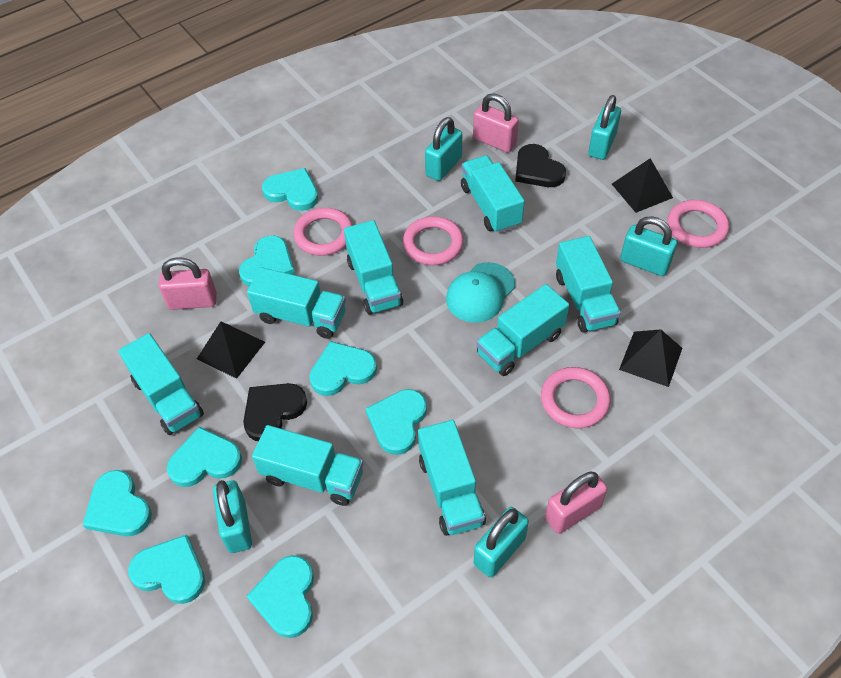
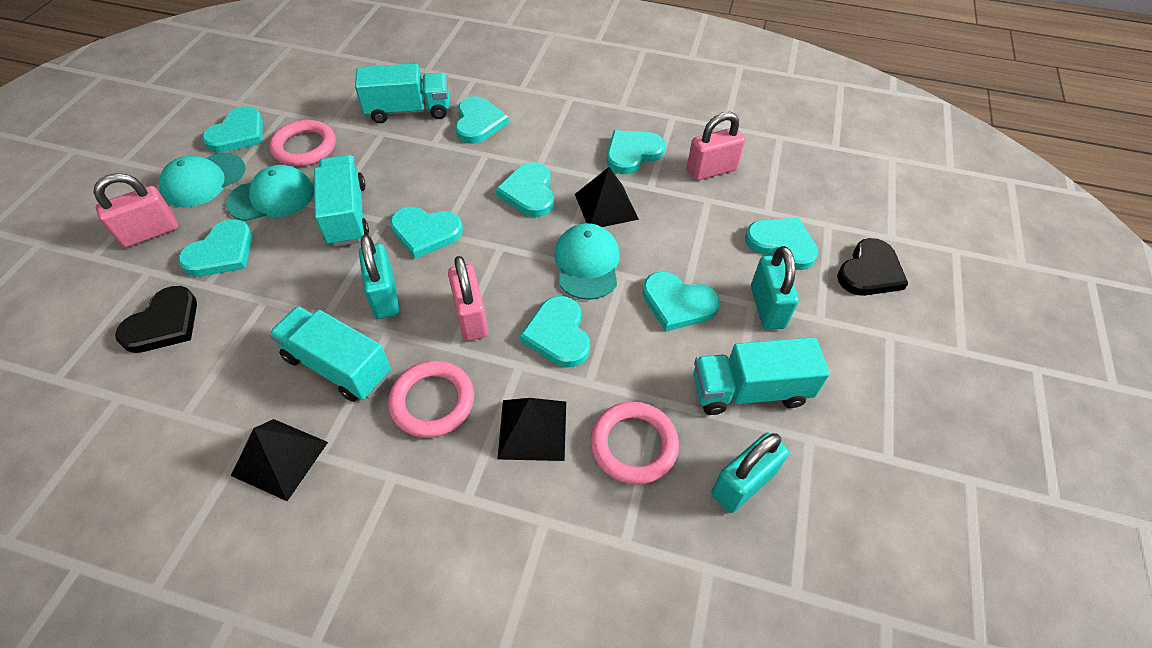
pink ring: [293,208,353,256] [403,216,464,265] [541,367,610,428] [668,200,729,248] = 4 -> [269,120,336,166] [388,360,474,438] [590,401,679,485] = 3
turquoise cap: [446,262,515,323] = 1 -> [159,153,246,208] [226,165,314,221] [554,223,620,300] = 3
turquoise heart: [83,470,152,536] [128,534,205,604] [167,427,242,487] [239,235,295,286] [246,555,314,638] [262,168,318,211] [309,341,377,396] [365,389,427,455] = 8 -> [178,219,253,277] [202,106,263,153] [390,207,463,259] [455,96,509,144] [496,162,554,217] [520,296,590,367] [607,130,666,174] [642,272,720,332] [745,217,818,270] = 9
turquoise padlock: [213,480,252,553] [425,117,462,181] [474,507,529,578] [588,95,621,160] [620,216,677,276] = 5 -> [359,235,400,319] [711,433,789,513] [751,246,799,330] = 3
turquoise truck: [118,333,204,435] [247,267,346,339] [252,425,363,506] [344,220,403,315] [418,420,486,536] [461,155,525,233] [476,284,569,376] [556,236,621,333] = 8 -> [269,306,391,402] [314,155,369,247] [355,63,449,123] [693,337,830,415] = 4

